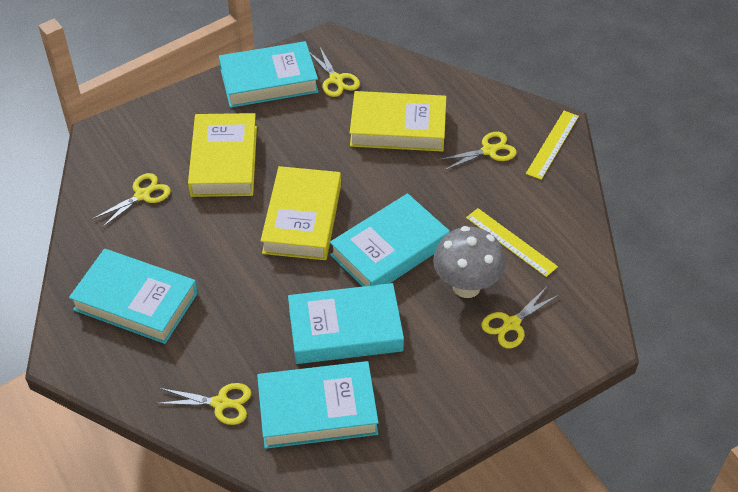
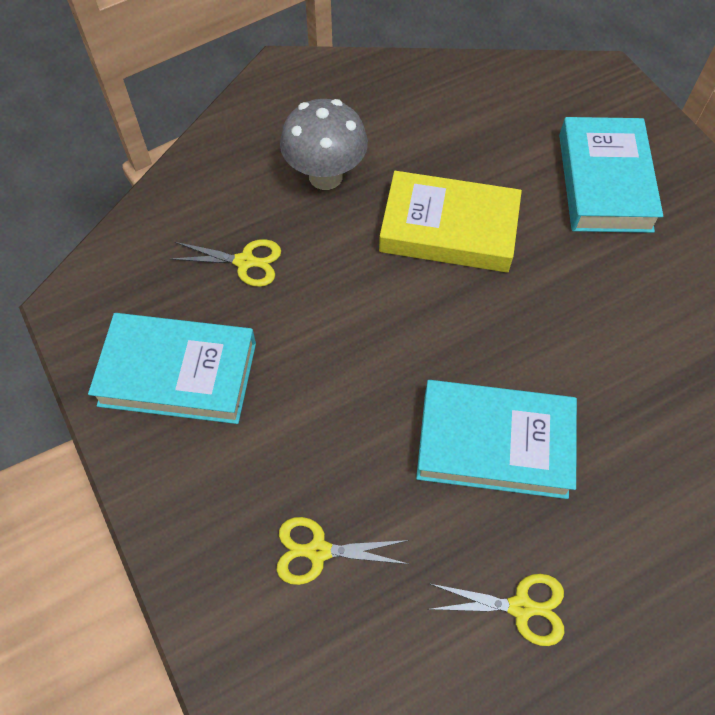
turquoise book: [69,249,198,344] [219,41,319,108] [257,361,379,449] [288,283,404,364] [330,193,450,287] = 5 -> [88,313,256,424] [416,380,577,499] [559,117,663,233] = 3
yellow book: [188,113,257,197] [261,166,341,260] [350,91,446,152] = 3 -> [379,171,522,273] = 1
yellow ruler: [466,208,558,277] [526,111,579,180] = 2 -> none = 0
yellow scissors: [92,173,171,228] [156,383,251,425] [310,47,360,97] [438,132,517,170] [481,287,559,348] = 5 -> [170,239,281,287] [277,517,409,585] [430,574,564,646] = 3

